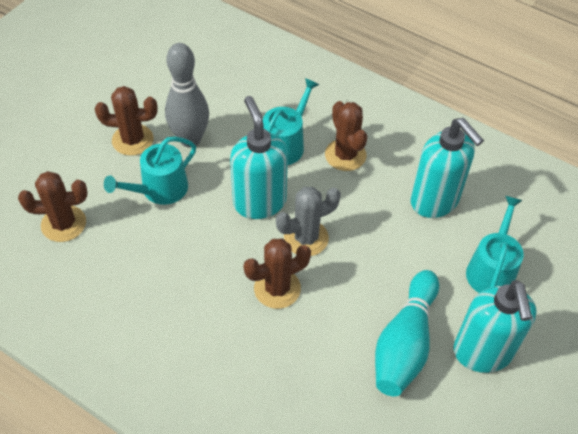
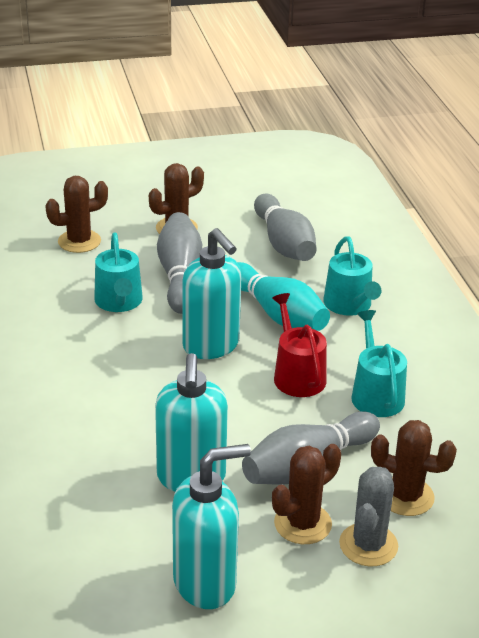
grey bowling pin: [165,43,209,147] = 1 -> [157,212,202,314] [242,411,380,485] [254,193,317,261] = 3
red watering can: none = 0 -> [272,293,327,397] = 1

